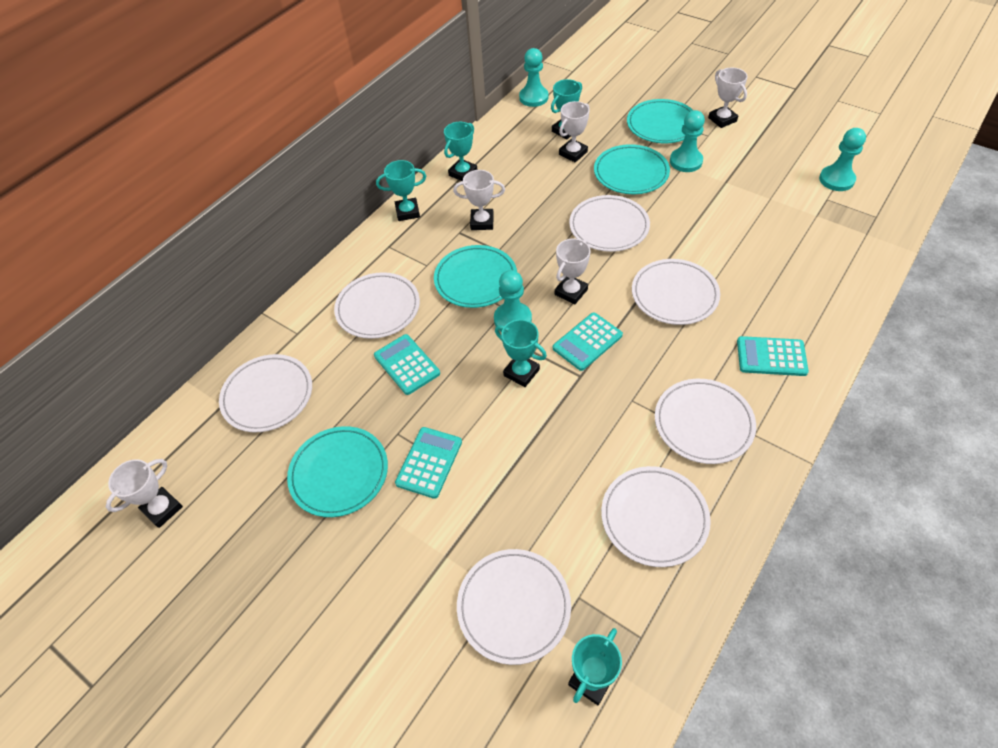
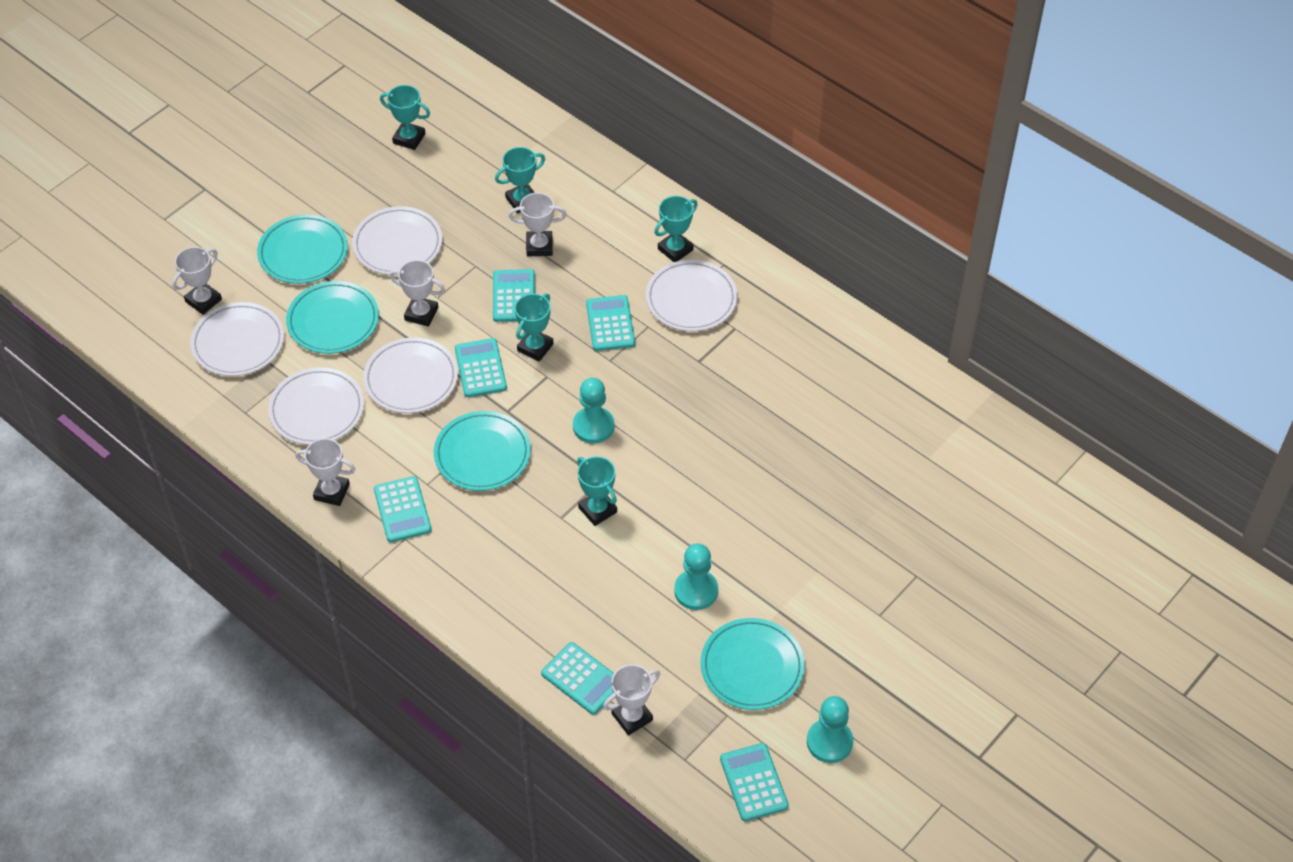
turquoise calculator: [374,334,440,395] [395,427,462,499] [553,312,623,371] [737,336,809,376] = 4 -> [374,476,432,542] [455,338,507,397] [493,269,535,322] [541,642,614,715] [586,295,635,351] [720,743,789,821] = 6
turquoise pawn: [494,270,532,332] [519,48,548,107] [670,110,705,172] [819,128,866,191] = 4 -> [573,378,614,444] [674,543,718,610] [807,696,853,763] = 3
white plate: [219,354,312,432] [334,272,420,339] [457,549,571,665] [569,195,650,252] [601,466,711,567] [632,259,720,325] [655,379,756,464] = 7 -> [190,302,284,376] [268,367,364,445] [352,206,442,275] [363,337,458,413] [646,260,737,331] = 5

